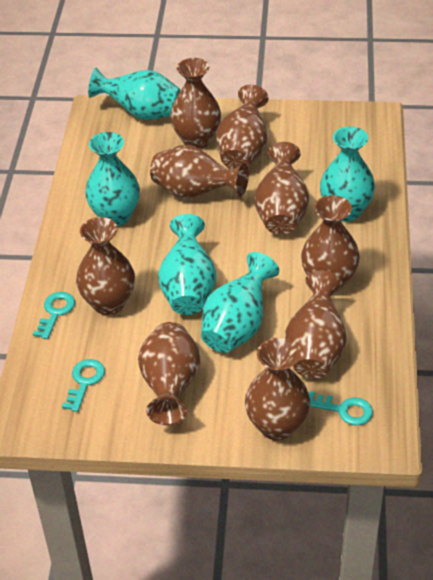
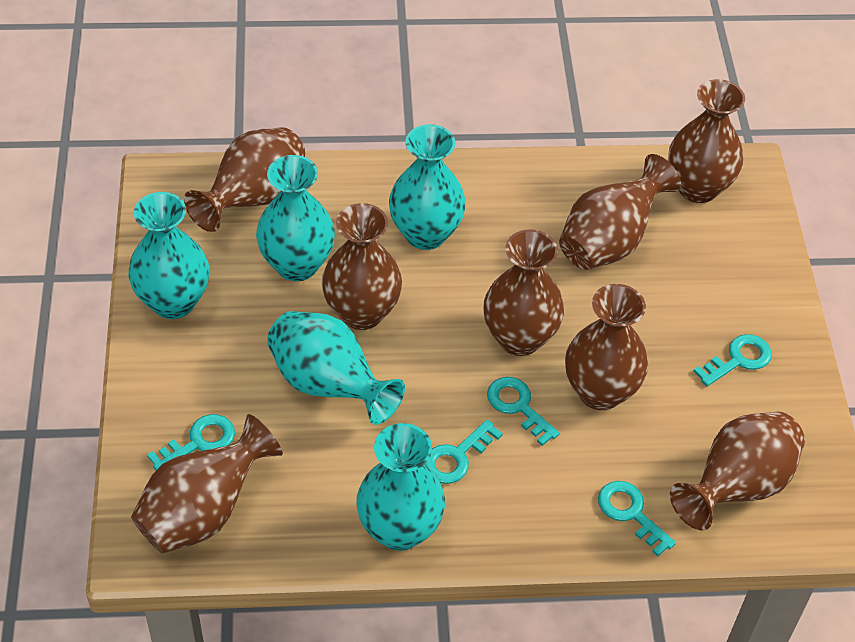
brown vase: [76,217,135,315] [138,322,200,425] [150,145,249,198] [170,58,221,149] [216,85,269,169] [245,338,310,441] [255,142,309,235] [285,271,347,378] [301,195,360,292] = 9 -> [131,414,283,553] [184,127,305,232] [322,203,402,330] [483,229,564,356] [559,154,681,270] [565,284,648,410] [668,79,745,203] [670,411,805,530] = 8
turquoise key: [33,292,75,339] [62,359,105,412] [309,391,373,426] = 3 -> [147,414,235,470] [425,419,503,484] [487,377,560,446] [598,481,676,556] [693,334,772,386] = 5

